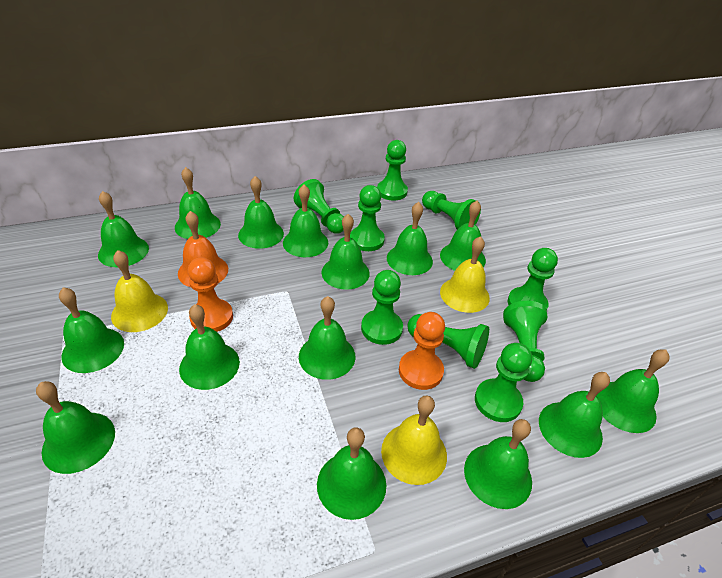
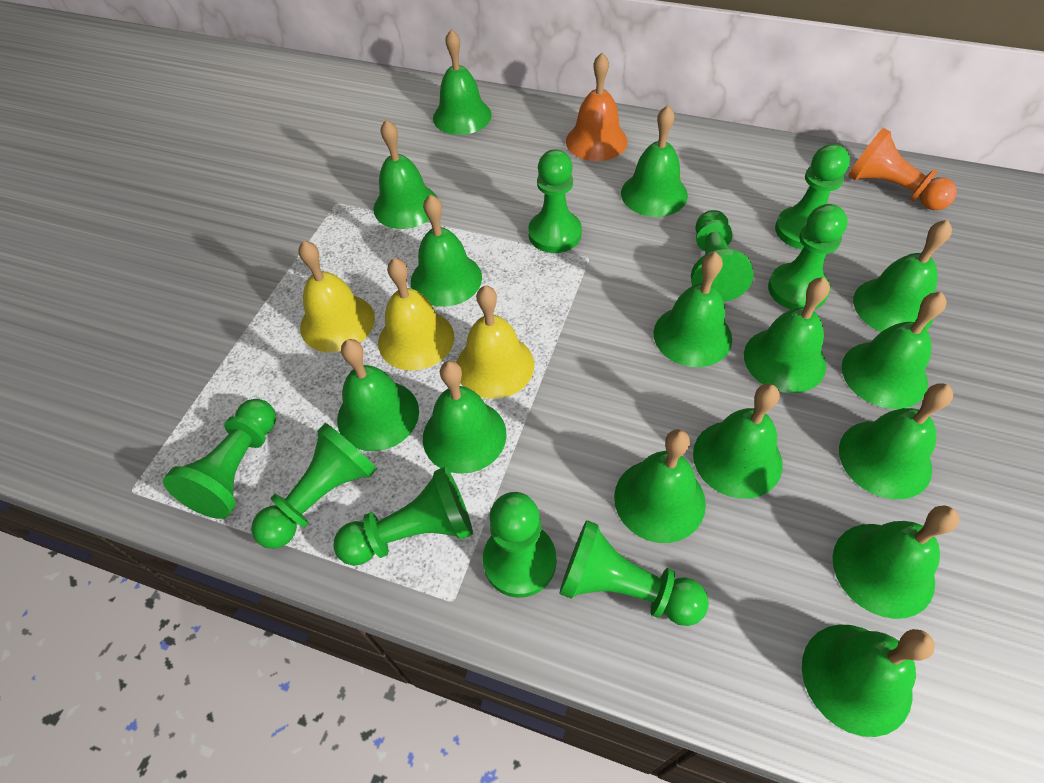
orange pawn: [188,257,233,332] [399,312,445,390] = 2 -> [848,128,957,210] = 1

